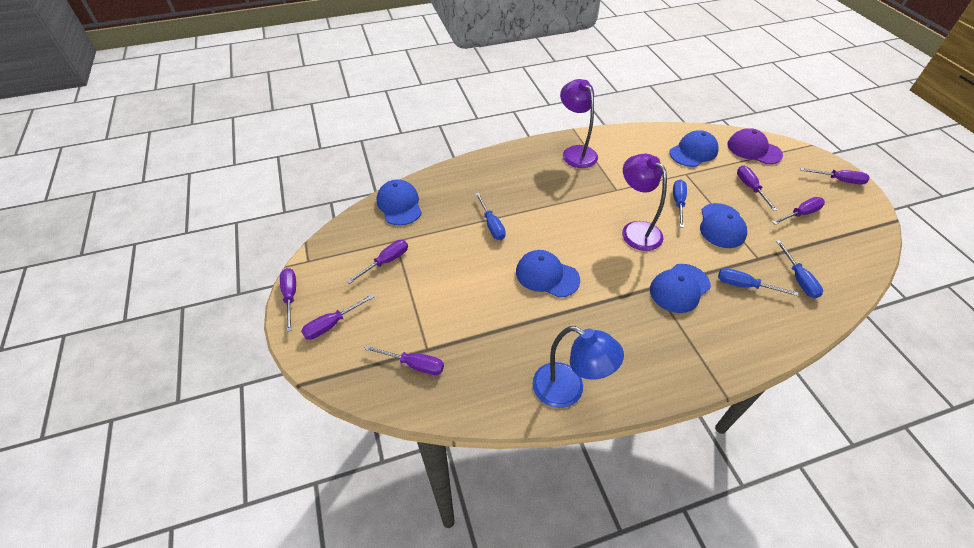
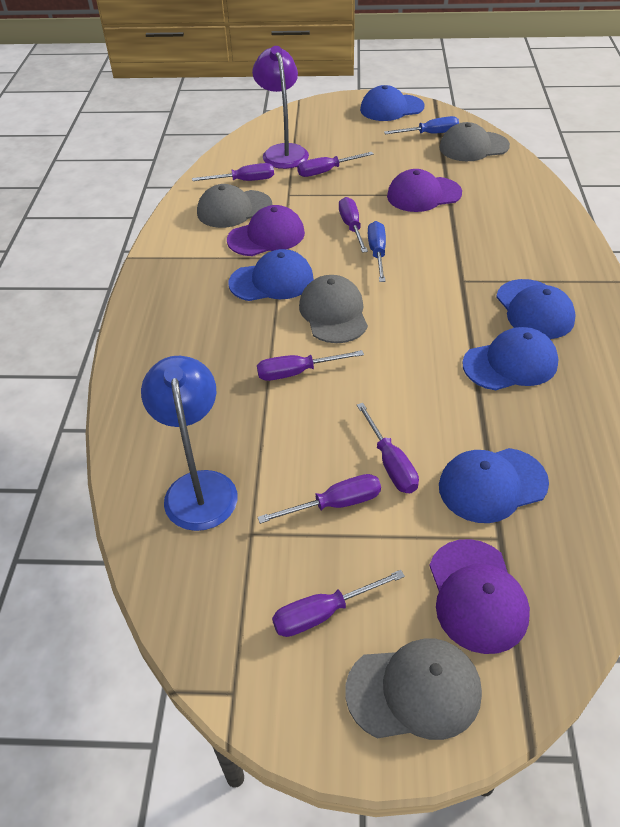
blue screwdriver: [475,193,506,240] [673,179,687,228] [718,268,798,296] [776,240,823,299] = 4 -> [368,221,386,282] [384,116,459,134] = 2
grey cap: none = 0 -> [197,184,272,228] [299,275,368,343] [345,638,482,740] [439,122,510,161] = 4
purple cap: [728,128,783,164] = 1 -> [227,205,305,256] [387,169,462,212] [429,539,530,654] = 3
purple lamp: [560,79,598,168] [622,154,667,251] = 2 -> [252,46,309,169] = 1

